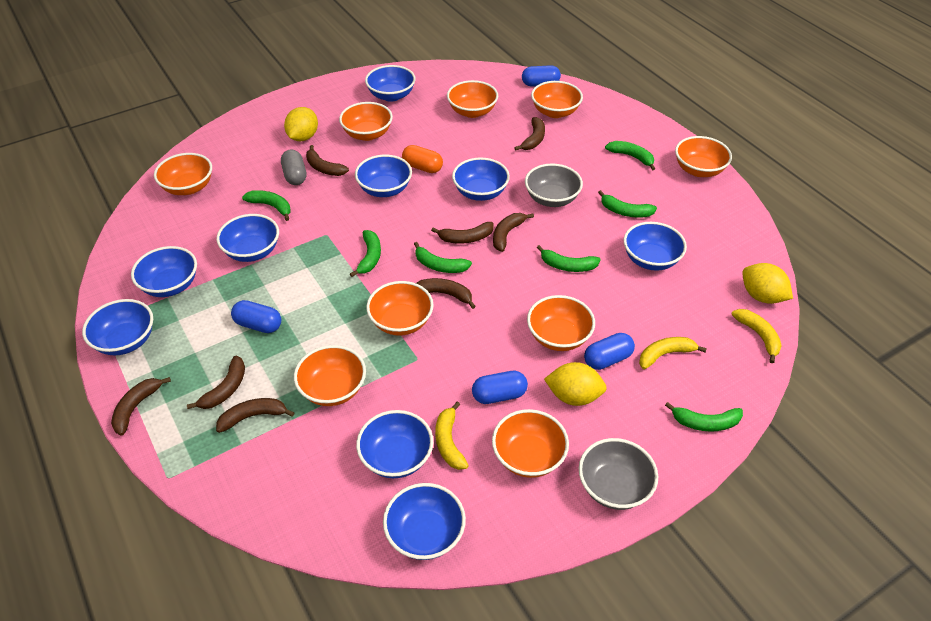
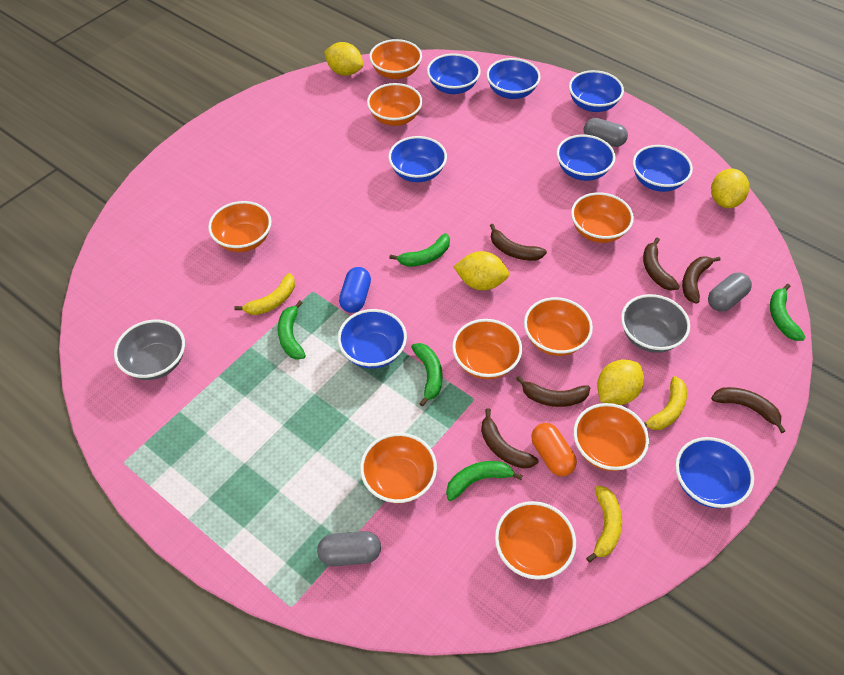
blue bowl: [82,299,153,355] [131,246,197,297] [217,214,279,262] [355,155,412,197] [356,410,433,478] [365,65,416,102] [383,483,466,560] [452,158,510,201] [624,222,687,271] = 9 -> [338,309,407,369] [388,136,447,182] [427,53,481,94] [486,58,541,99] [556,134,616,181] [569,70,624,112] [633,145,693,192] [675,437,754,508] = 8
blue capsule: [231,300,281,333] [472,371,528,404] [522,65,561,87] [584,333,635,370] = 4 -> [339,267,371,313] = 1
brown banana: [111,377,171,435] [187,355,245,409] [216,398,295,433] [306,145,349,176] [416,278,476,309] [431,222,494,244] [493,213,534,252] [514,117,545,151] = 8 -> [481,408,539,469] [490,224,547,261] [516,376,590,407] [643,238,680,291] [682,256,720,304] [711,387,785,433] = 6
green banana: [242,190,291,221] [350,230,381,277] [414,242,472,273] [537,245,601,272] [598,190,657,218] [605,141,655,171] [665,402,743,432] = 7 -> [278,301,306,360] [389,233,450,267] [411,343,442,407] [446,461,523,501] [770,284,806,341] = 5
grey capsule: [281,150,306,185] = 1 -> [317,531,381,566] [583,118,628,147] [708,273,752,311] = 3
yellow lemon: [284,107,318,141] [544,362,607,406] [742,263,793,304] = 3 -> [324,42,364,76] [453,251,509,290] [597,359,644,405] [711,168,749,208] = 4

